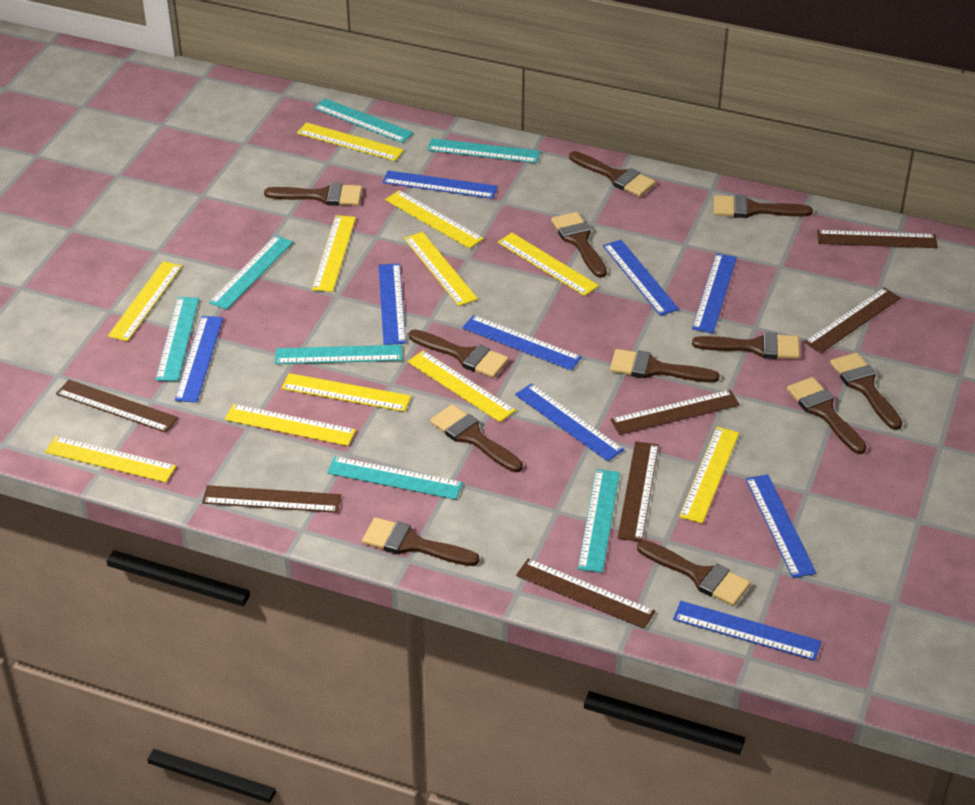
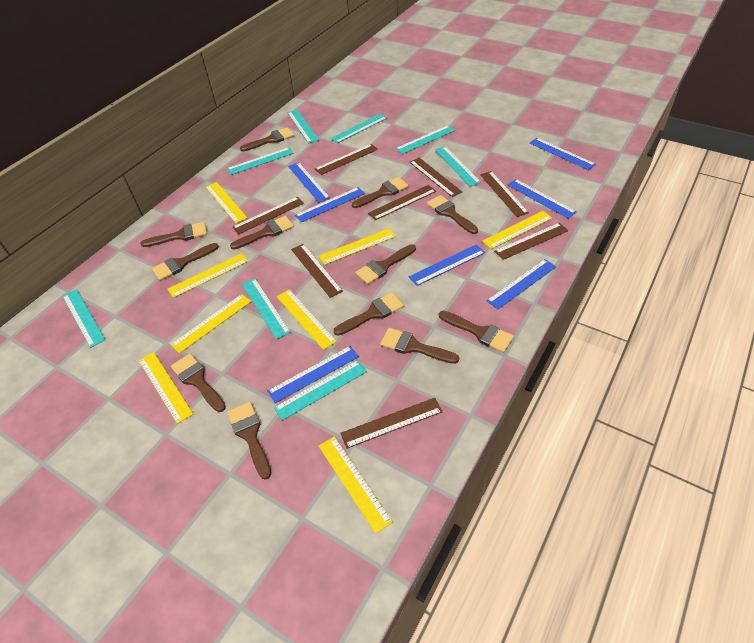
blue ruler: [175,316,223,403] [378,264,406,345] [382,170,498,199] [462,315,582,370] [515,383,624,461] [603,240,679,316] [673,601,822,661] [692,253,737,333] [746,474,816,578] = 9 -> [267,346,359,403] [288,162,330,202] [295,187,365,222] [409,244,485,286] [486,259,556,309] [508,179,577,219] [530,138,596,170] = 7
brown ruler: [56,380,178,433] [202,485,341,513] [516,559,656,629] [611,390,740,435] [618,441,659,541] [804,287,901,353] [817,230,938,248] = 7 -> [233,197,304,234] [291,244,343,298] [315,144,378,175] [340,398,443,449] [368,185,436,220] [410,158,462,197] [480,171,529,217] [494,223,569,260] = 8
turquoise ruler: [156,297,199,381] [209,235,293,310] [275,345,402,364] [314,98,414,143] [327,456,463,500] [427,138,541,163] [578,469,620,573] = 7 -> [63,289,106,348] [227,147,294,175] [242,278,291,339] [274,360,367,421] [287,110,319,143] [330,114,387,144] [395,125,455,154] [435,146,481,186] = 8
yellow ruler: [45,436,176,483] [108,261,182,341] [225,404,356,446] [281,373,411,412] [297,123,404,161] [312,215,356,292] [385,190,484,249] [404,232,478,306] [408,351,516,422] [498,233,599,296] [679,427,739,524] = 11 -> [139,352,193,424] [167,253,248,298] [170,294,251,353] [206,182,247,223] [277,289,337,350] [319,228,396,265] [319,436,393,534] [482,211,552,249] = 8

